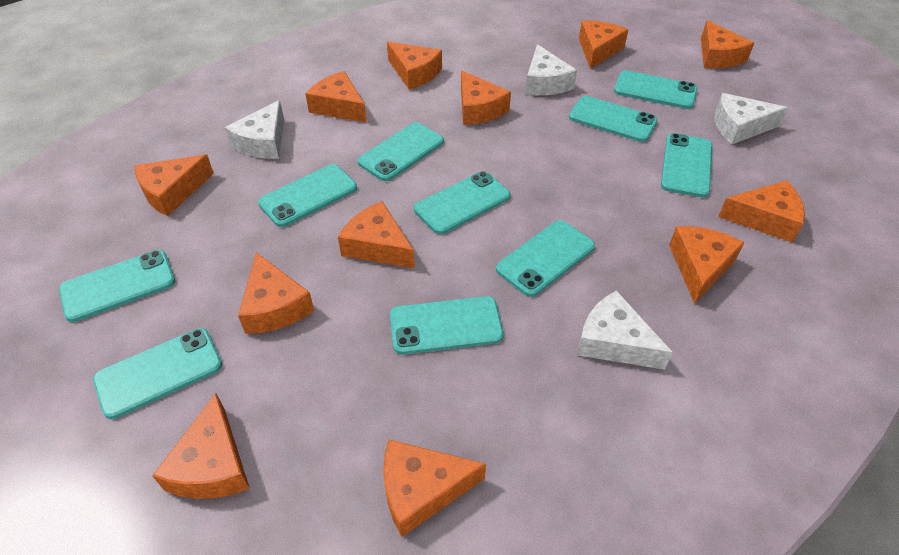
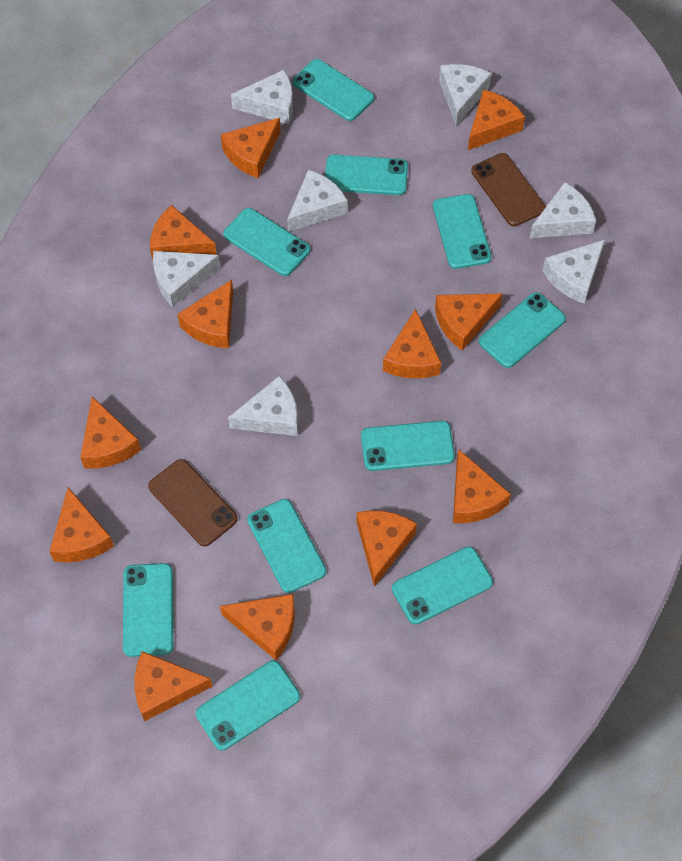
brown phone: none = 0 -> [148,459,238,547] [471,153,546,226] = 2
white cheese: [224,100,284,159] [525,44,577,95] [577,290,673,370] [715,93,788,145] = 4 -> [153,251,220,307] [228,376,298,436] [231,70,293,124] [287,169,347,232] [439,64,492,126] [530,182,596,238] [542,240,605,303] = 7

